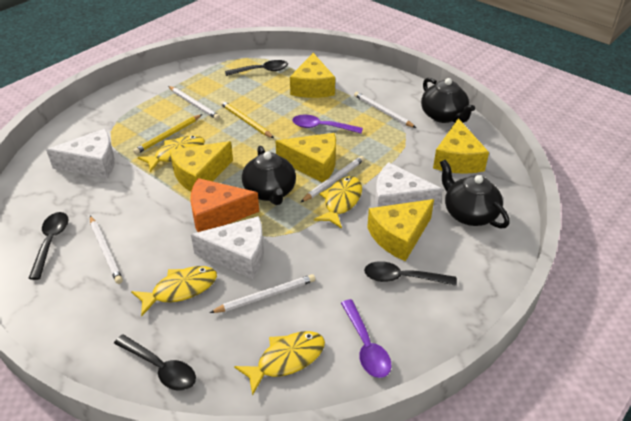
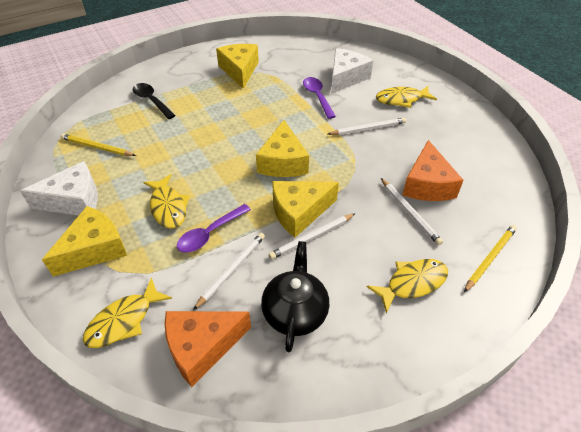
black spoon: [28,212,68,280] [114,334,196,391] [225,60,288,76] [364,261,457,286] = 4 -> [133,83,176,119] = 1
black teapot: [242,146,296,205] [421,78,475,123] [440,159,510,228] = 3 -> [261,241,329,352] = 1
orange cheese: [190,178,259,232] = 1 -> [165,311,251,387] [402,140,464,201] = 2
white cheese: [46,129,115,179] [191,216,264,279] [375,162,443,209] = 3 -> [20,161,98,215] [331,48,373,94] = 2
white pencil: [90,216,123,284] [168,86,220,120] [210,274,315,313] [300,156,365,203] [354,92,416,128] = 5 -> [193,233,265,310] [269,213,356,259] [328,117,406,135] [381,178,443,245] = 4
yellow cheese: [169,141,233,192] [275,133,336,183] [290,53,335,98] [367,199,434,261] [433,118,489,174] = 5 -> [42,206,127,277] [216,44,259,89] [256,120,309,177] [272,181,339,237] = 4

